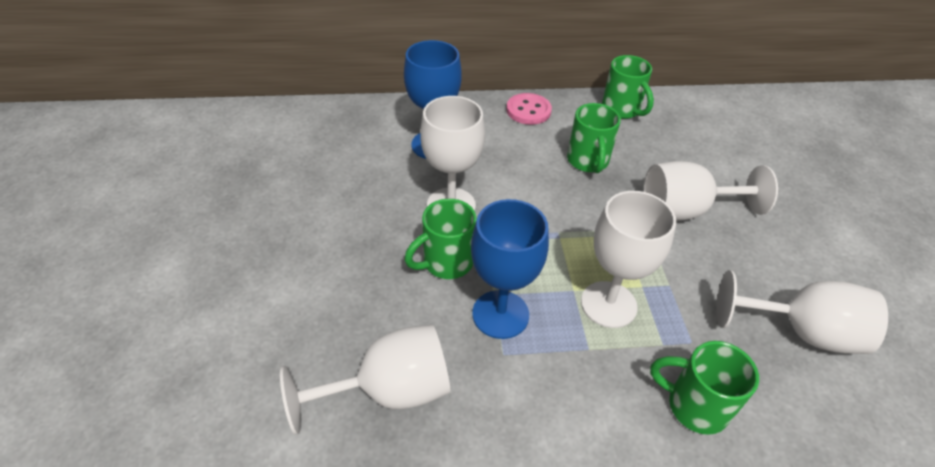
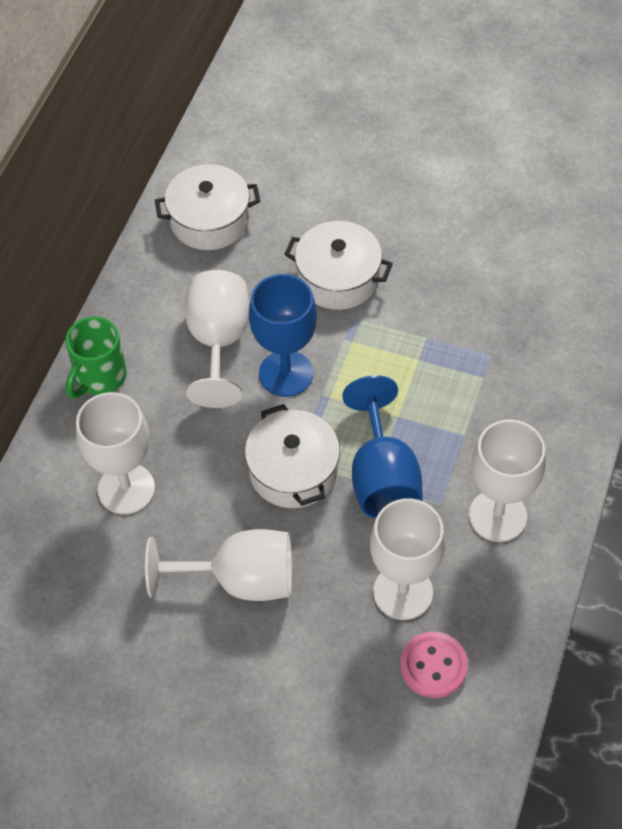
green mug: [405,199,477,279] [567,103,621,173] [602,55,654,119] [650,341,759,435] = 4 -> [65,316,127,398] = 1
white pot: none = 0 -> [155,164,260,250] [245,404,340,508] [284,221,393,310] = 3

